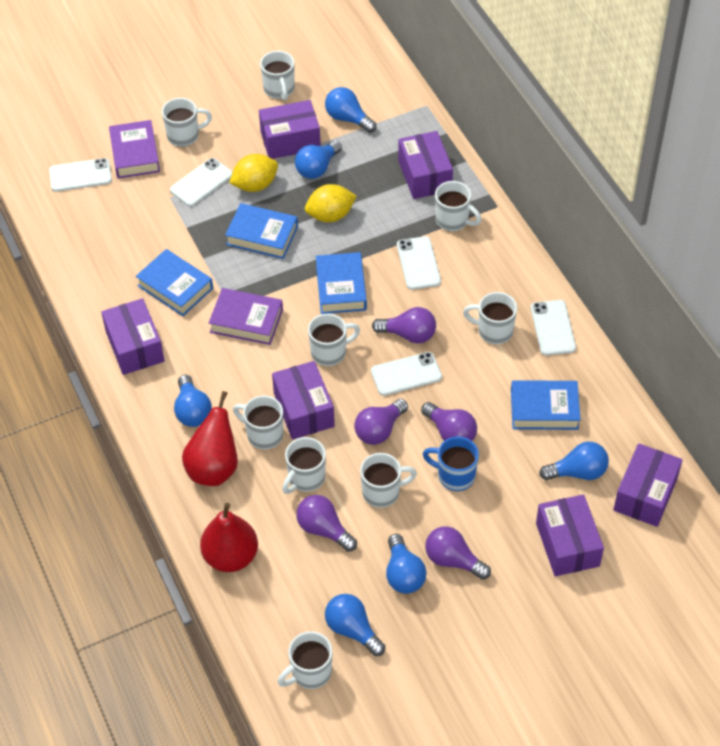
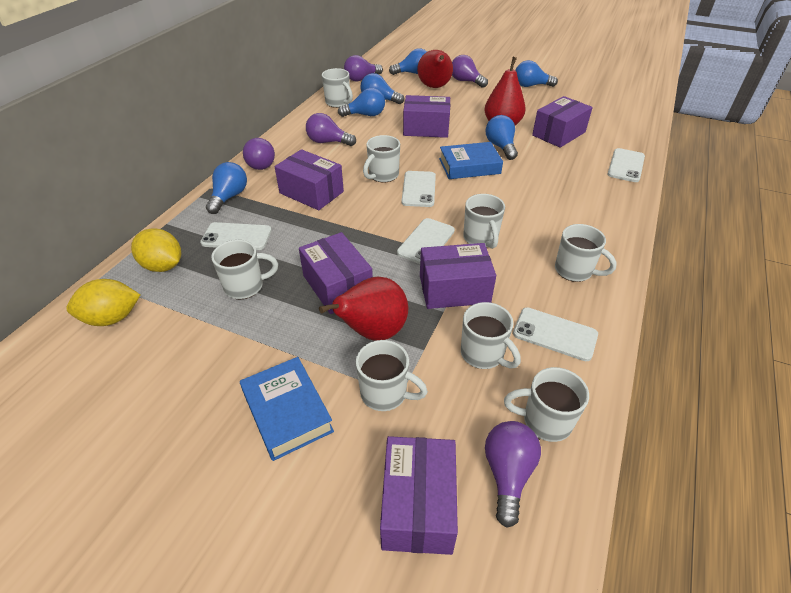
blue book: [136,249,213,316] [225,203,298,259] [316,252,367,314] [511,380,580,430] = 4 -> [240,357,334,461] [439,142,503,179] = 2
blue mug: [423,437,479,491] = 1 -> none = 0
purple book: [109,120,160,179] [209,288,283,345] = 2 -> none = 0
red pear: [182,391,238,486] [200,503,258,572] = 2 -> [319,277,408,341] [417,50,453,88] [484,57,526,125] = 3
white mug: [162,98,212,147] [233,396,283,449] [260,51,295,101] [278,631,332,689] [282,437,326,494] [308,314,360,366] [360,453,417,508] [435,181,482,231] [463,292,517,344] = 9 -> [211,240,278,299] [322,68,353,108] [356,340,428,411] [363,135,400,183] [461,302,521,369] [463,194,505,249] [504,367,589,442] [555,224,617,282] = 8

